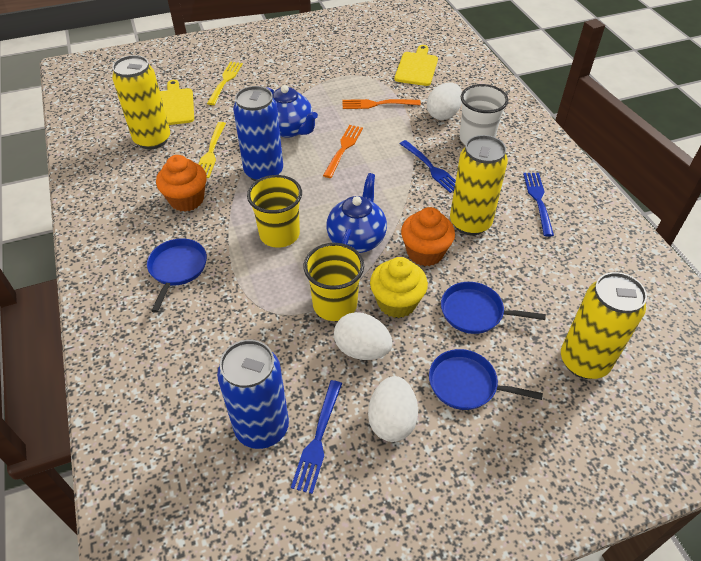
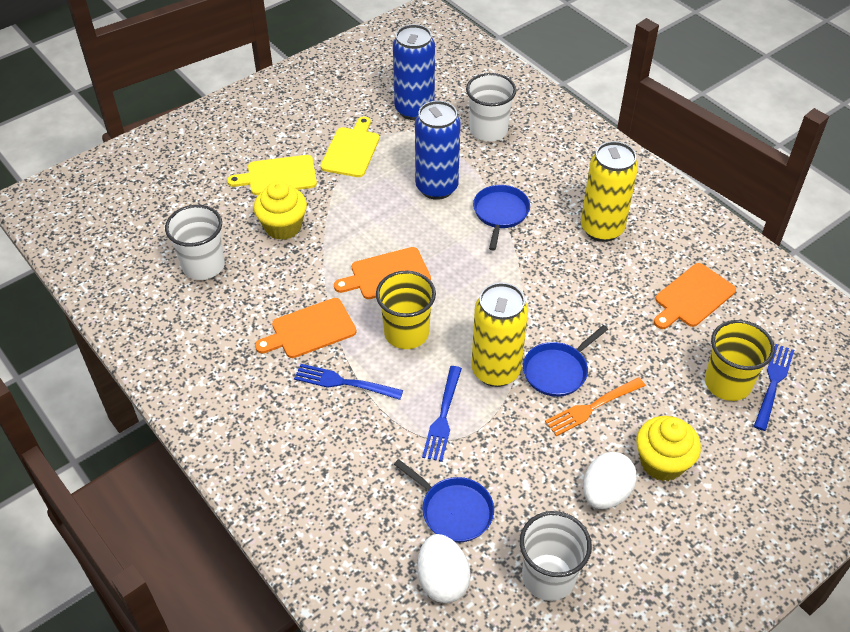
blue teapot: [265,85,318,138] [327,173,387,253] = 2 -> none = 0
orange cupcake: [156,155,207,212] [401,207,455,266] = 2 -> none = 0
orange cutting board: none = 0 -> [255,298,357,358] [334,247,431,299] [654,263,736,329] = 3
orange fork: [323,125,363,178] [343,99,421,109] = 2 -> [545,377,645,436] = 1
white cup: [459,84,508,145] = 1 -> [165,205,225,280] [466,73,517,142] [520,511,592,601] = 3
white egg: [334,312,392,360] [368,376,418,442] [427,82,462,120] = 3 -> [417,534,470,603] [583,452,637,509] = 2
yellow can: [112,55,170,150] [450,135,508,235] [561,272,647,379] = 3 -> [471,283,528,387] [581,141,638,242] = 2
yellow cupcake: [370,257,428,318] = 1 -> [254,181,307,240] [636,416,701,481] = 2
yellow fork: [199,122,226,178] [207,62,243,105] = 2 -> none = 0

